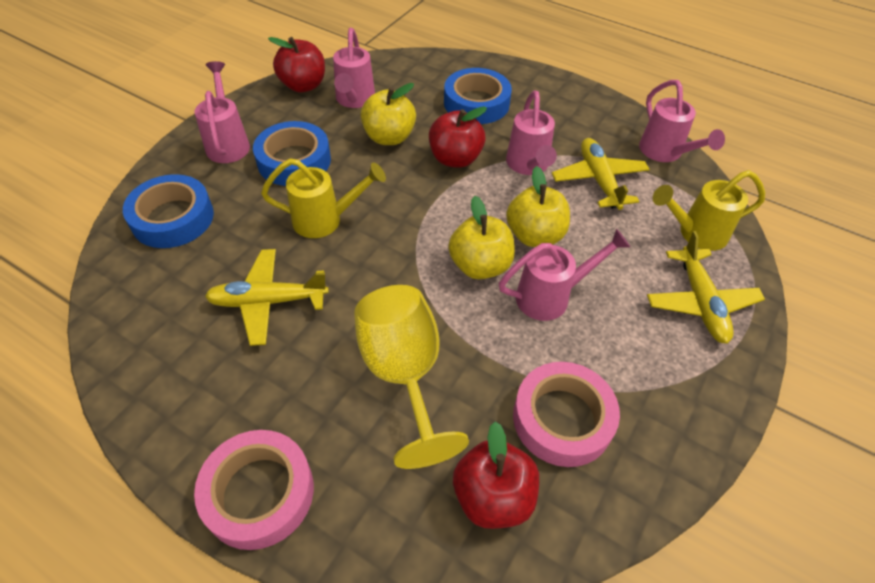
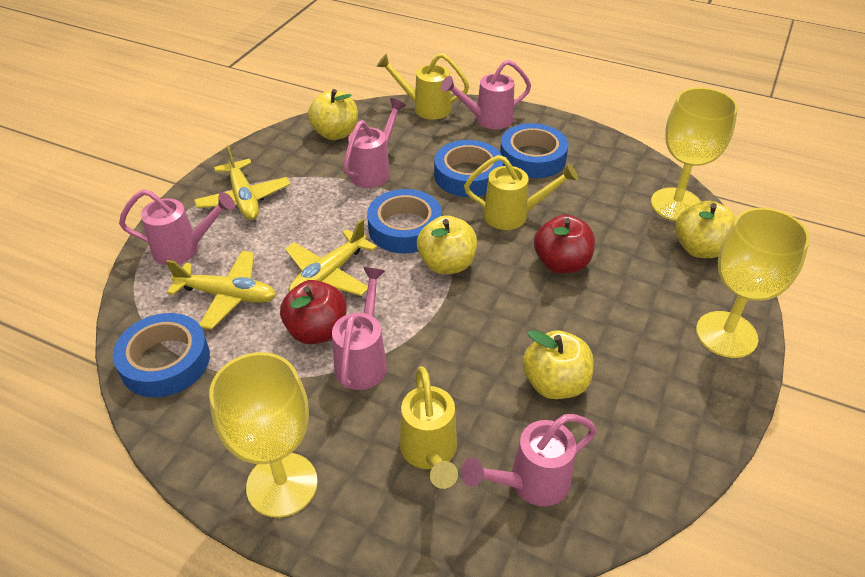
blue tape: [123,174,214,248] [253,121,331,186] [444,68,512,124] = 3 -> [113,313,210,397] [367,189,442,254] [434,140,503,197] [500,123,568,178] = 4
pink tape: [194,430,314,550] [513,362,620,467] = 2 -> none = 0
red apple: [268,37,325,92] [429,106,487,168] [453,422,539,529] = 3 -> [280,280,347,344] [534,215,595,273] = 2
yellow apple: [361,83,416,145] [448,196,515,279] [506,166,570,247] = 3 -> [308,89,358,140] [417,215,477,274] [522,330,593,399] [675,201,736,258] = 4
yellow goblet: [354,285,469,469] = 1 -> [209,352,318,518] [651,88,738,221] [696,208,810,358] = 3
yellow watering can: [261,158,386,238] [653,170,765,251] = 2 -> [376,53,469,120] [400,366,458,489] [464,155,578,230] = 3

